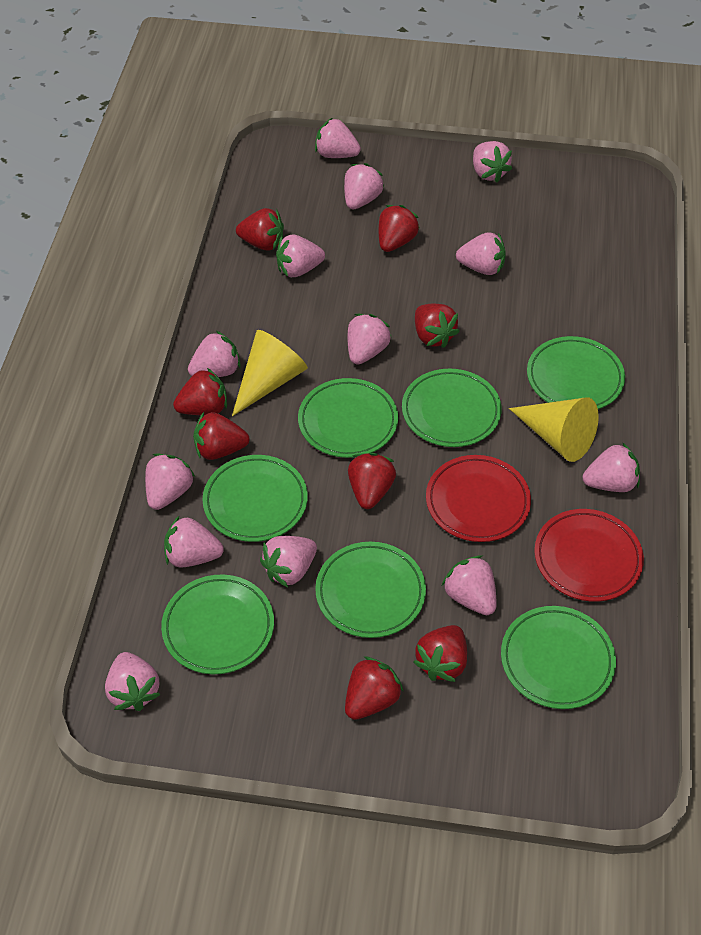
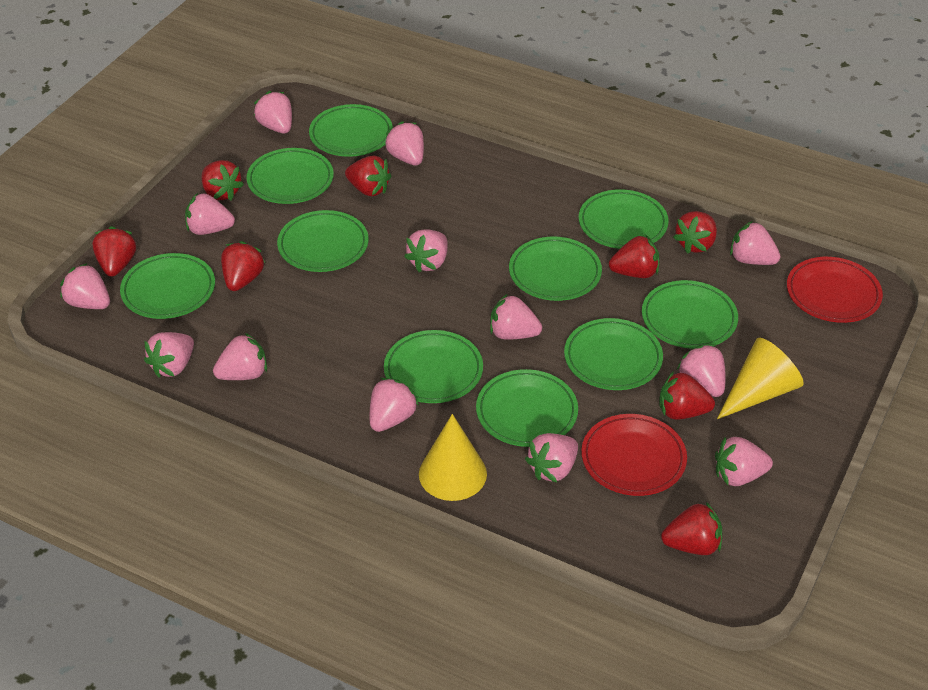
green plate: [161,574,274,674] [202,455,308,542] [298,378,398,458] [315,542,426,638] [402,369,502,447] [501,606,616,709] [527,336,625,409] = 7 -> [120,253,215,319] [246,148,334,204] [277,210,369,272] [309,104,393,157] [384,330,483,403] [476,369,578,447] [509,237,602,301] [564,318,663,390] [578,189,669,249] [642,280,738,349] = 10

